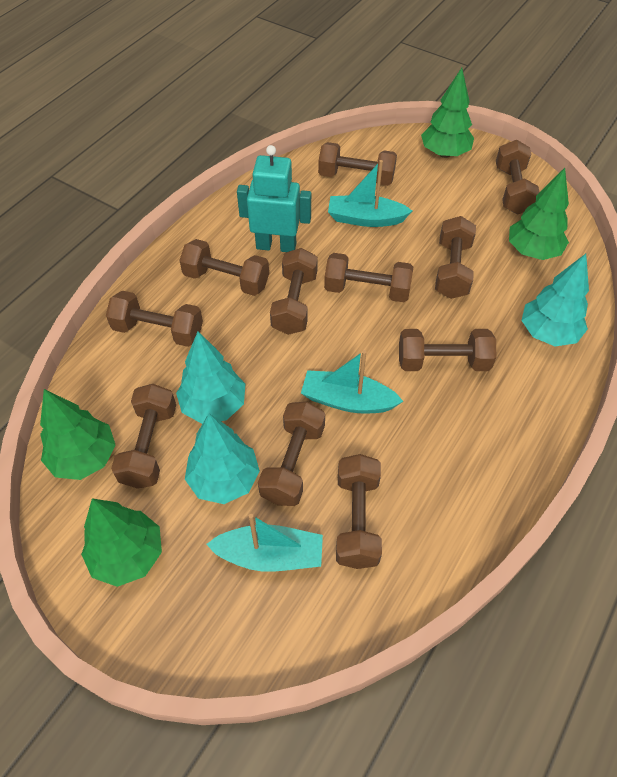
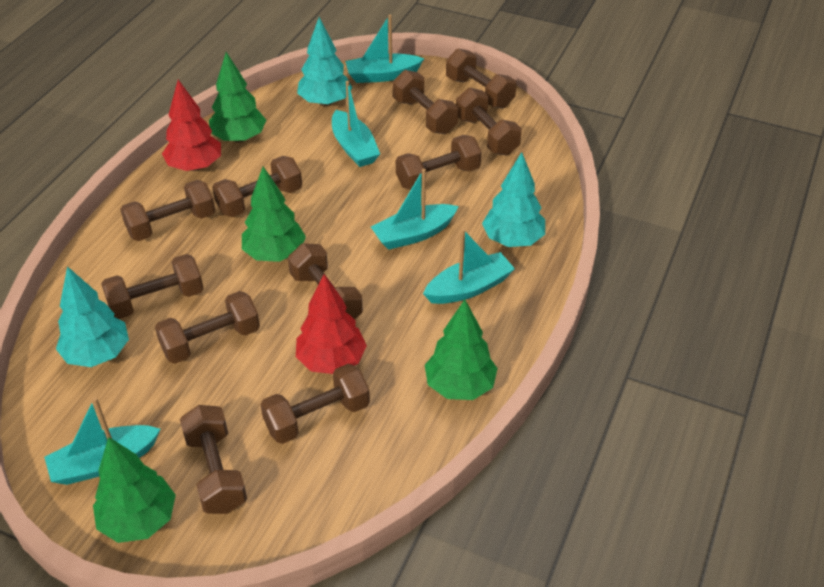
red tree: none = 0 -> [162,80,221,171] [296,274,367,374] = 2
turquoise boat: [206,514,323,571] [301,350,403,414] [328,160,412,227] = 3 -> [44,397,161,485] [332,81,380,167] [345,14,424,83] [371,169,459,250] [423,229,515,304] = 5
turquoise robot: [237,145,311,252] = 1 -> none = 0

